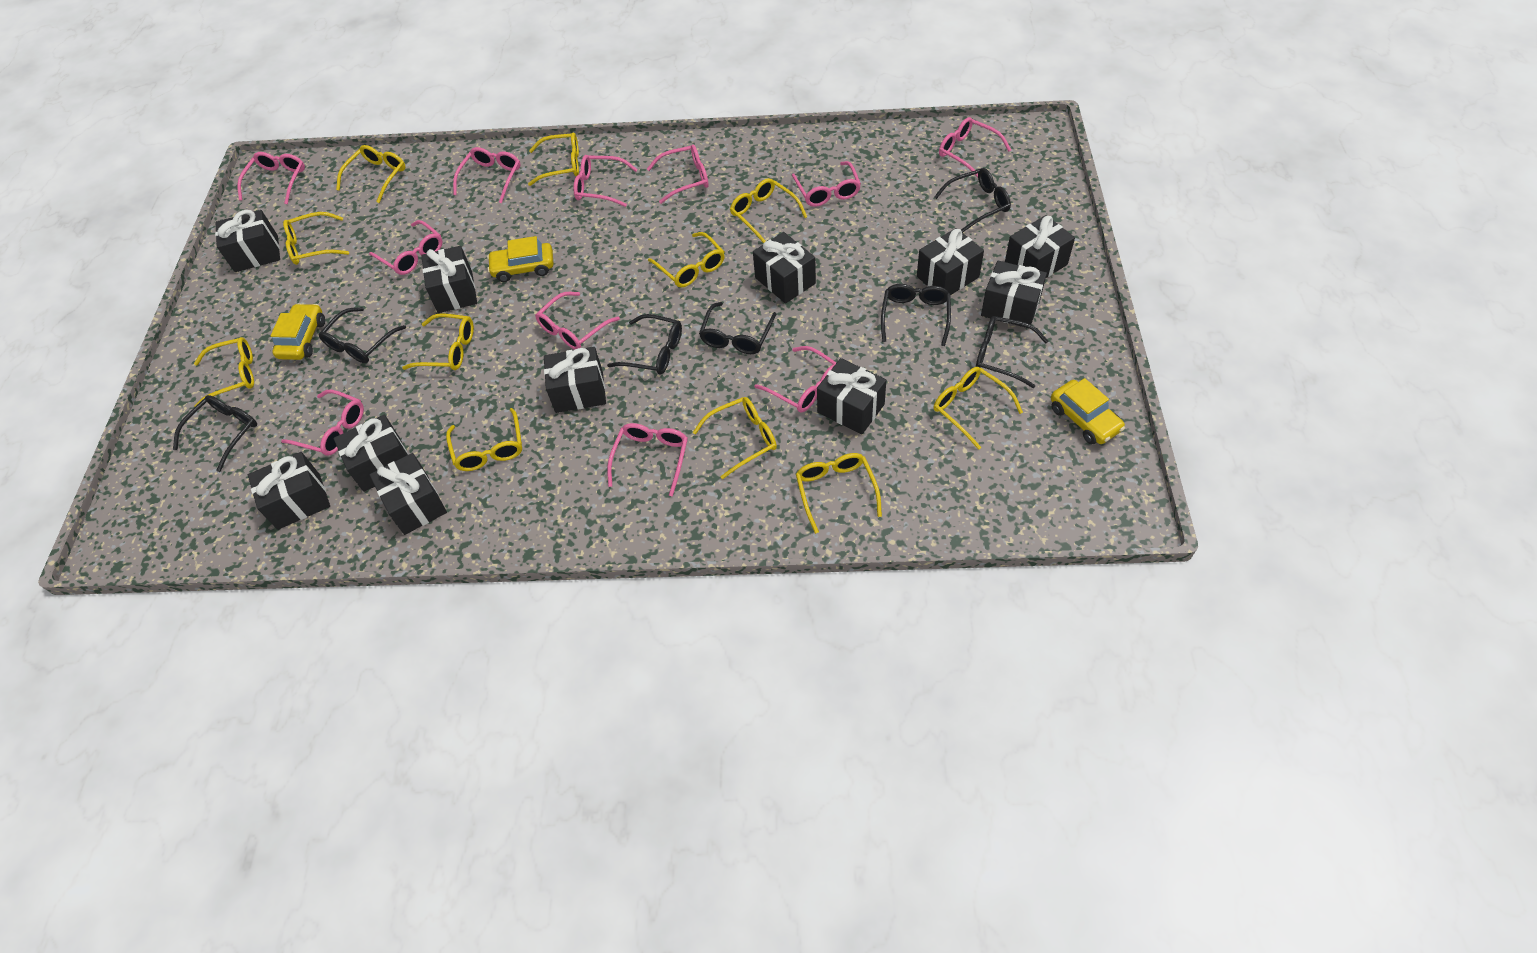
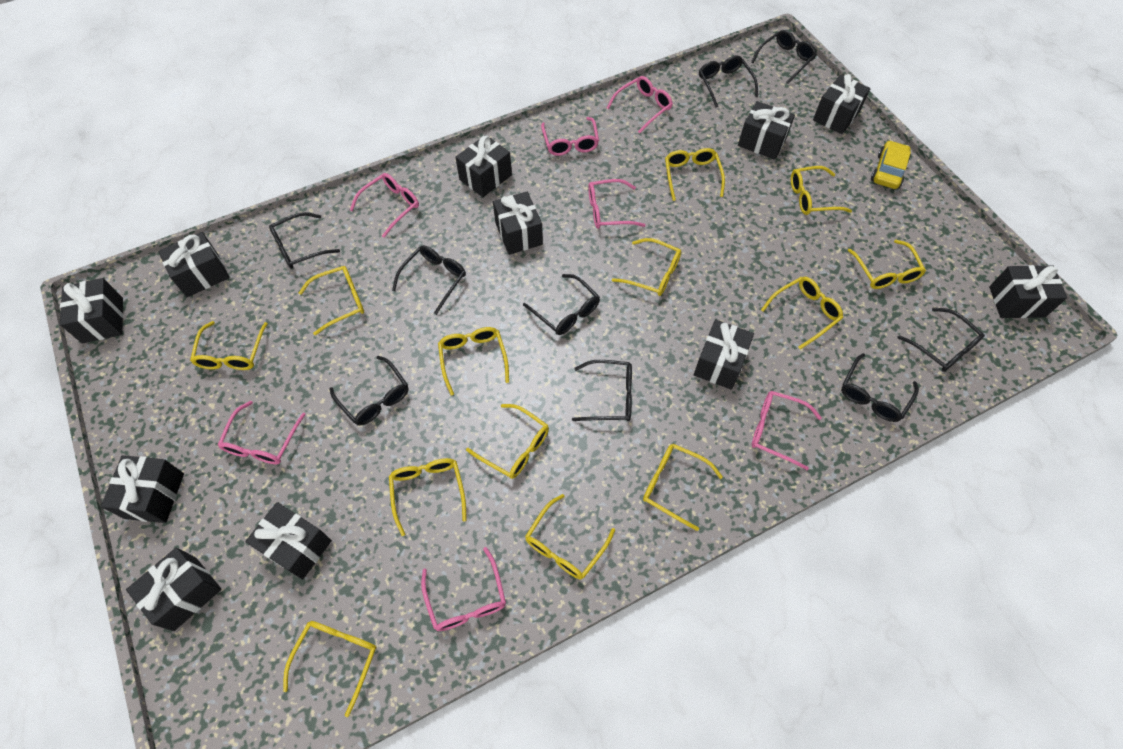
black glasses: [173,395,257,472] [318,307,406,363] [607,314,682,375] [699,302,776,354] [881,284,951,346] [934,168,1011,232] [976,316,1048,388] = 7 -> [269,212,340,269] [330,356,409,426] [392,245,466,315] [523,274,600,335] [572,360,632,421] [699,55,758,108] [751,30,817,84] [841,353,919,422] [897,307,985,372] = 9
pink glasses: [237,152,305,204] [281,390,364,456] [369,220,443,275] [453,147,520,203] [535,292,620,350] [574,155,638,207] [607,423,688,497] [647,145,709,204] [754,346,837,412] [792,161,861,207] [939,117,1011,177] = 11 -> [218,401,306,464] [350,173,419,238] [421,547,506,631] [541,117,599,156] [588,179,646,229] [607,76,673,133] [752,391,822,470] = 7
yellow car: [270,303,325,360] [487,236,553,282] [1051,378,1125,444] = 3 -> [871,140,911,189] = 1
yellow glasses: [194,337,254,407] [283,212,349,265] [336,145,406,203] [402,313,474,370] [446,408,522,471] [528,133,579,186] [648,232,725,288] [693,397,777,479] [730,178,807,243] [796,453,882,534] [934,367,1023,450] = 11 -> [190,321,268,370] [283,621,377,717] [299,266,364,335] [389,458,467,536] [438,327,509,395] [466,404,549,479] [525,494,615,580] [612,238,681,296] [643,444,723,531] [665,148,725,201] [761,277,843,349] [791,166,852,215] [848,240,926,289] = 13

